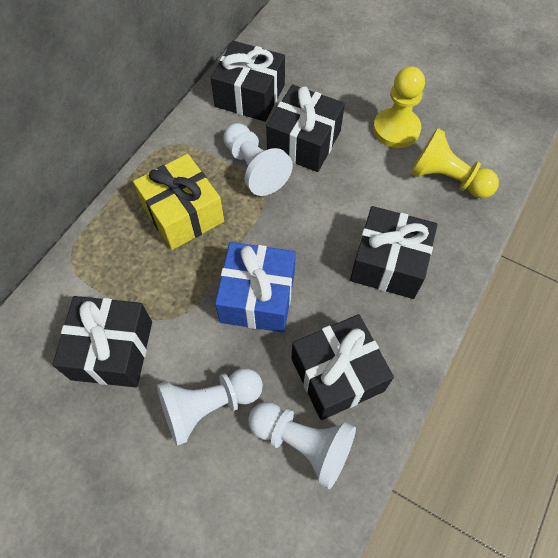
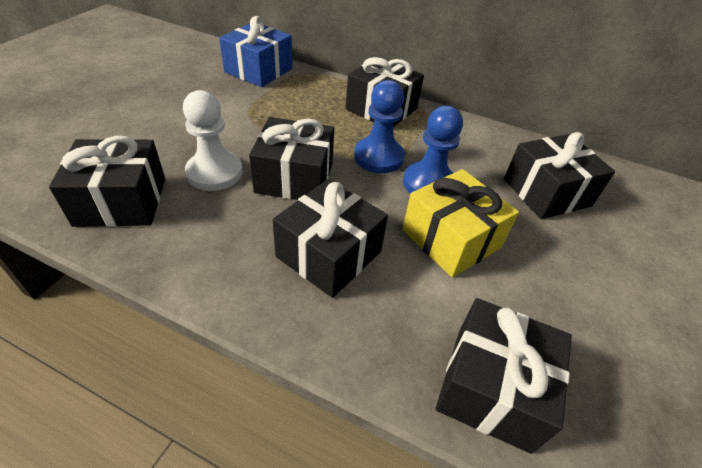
black gift: [52,296,152,387] [211,41,285,122] [266,85,345,172] [291,314,394,420] [350,206,438,299] = 5 -> [49,136,165,227] [249,117,334,200] [273,179,388,298] [346,57,424,127] [436,298,572,454] [504,132,615,219] = 6
blue pawn: none = 0 -> [354,80,405,173] [403,106,463,193] = 2
white pawn: [157,368,263,446] [223,123,293,196] [249,402,356,489] = 3 -> [183,90,243,191] = 1
yellow pawn: [373,66,425,148] [411,128,499,199] = 2 -> none = 0

